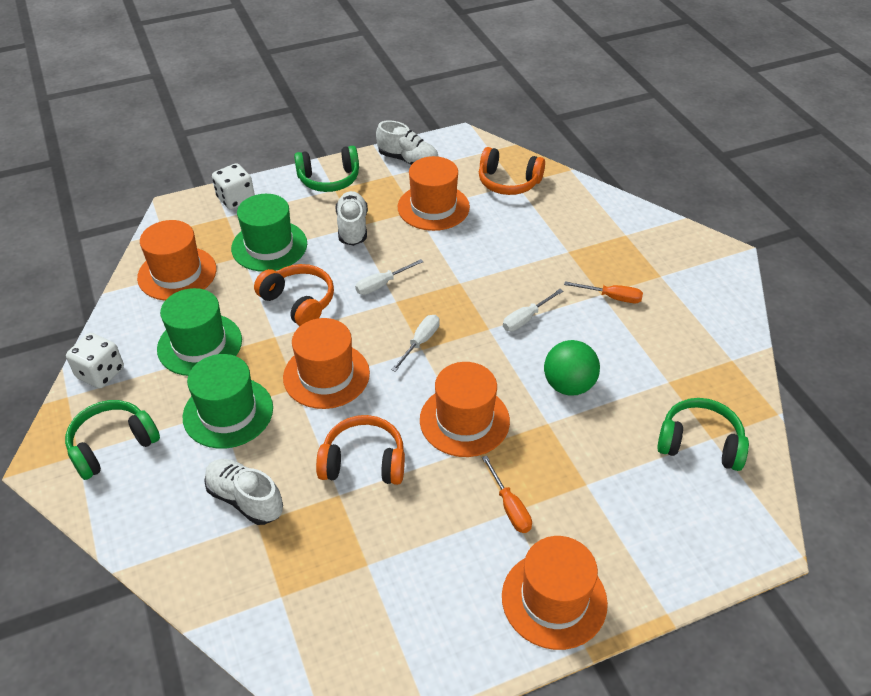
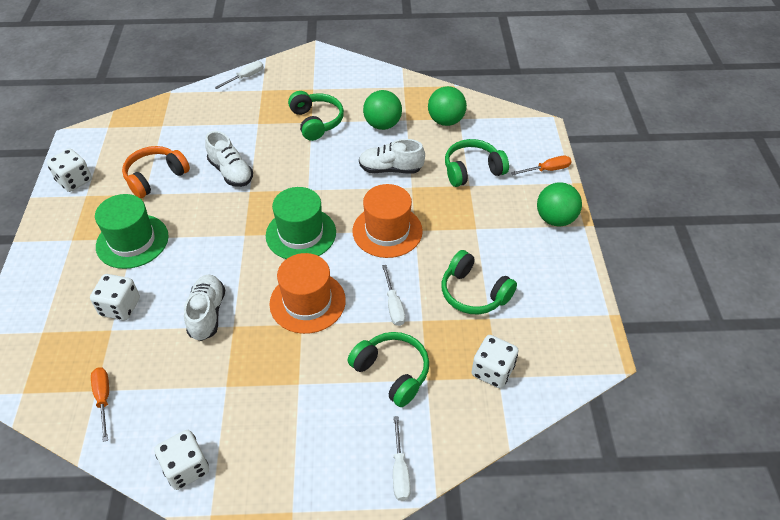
green ball: [544,340,600,396] = 1 -> [363,90,402,130] [428,86,467,126] [537,182,582,226] = 3
green hat: [157,288,242,376] [183,354,273,449] [231,194,307,272] = 3 -> [95,194,169,269] [266,187,336,259] = 2
green headphones: [65,400,160,480] [294,146,359,192] [657,398,749,471] = 3 -> [288,91,344,141] [348,332,429,407] [442,250,517,314] [445,139,509,187] = 4
orange hat: [137,220,216,301] [283,318,370,409] [398,156,470,231] [420,362,510,457] [502,536,608,650] = 5 -> [269,253,346,334] [352,184,423,258] = 2
orange headphones: [254,264,334,326] [316,415,405,485] [479,147,545,195] = 3 -> [122,146,190,198] = 1
white dice: [66,333,124,388] [212,163,255,210] = 2 -> [47,148,92,192] [90,274,140,320] [154,430,209,490] [472,335,519,388] = 4

